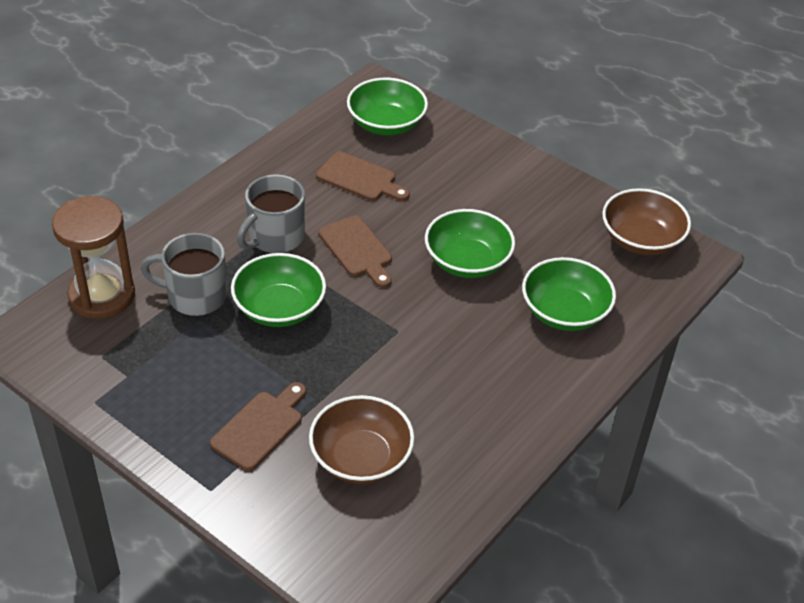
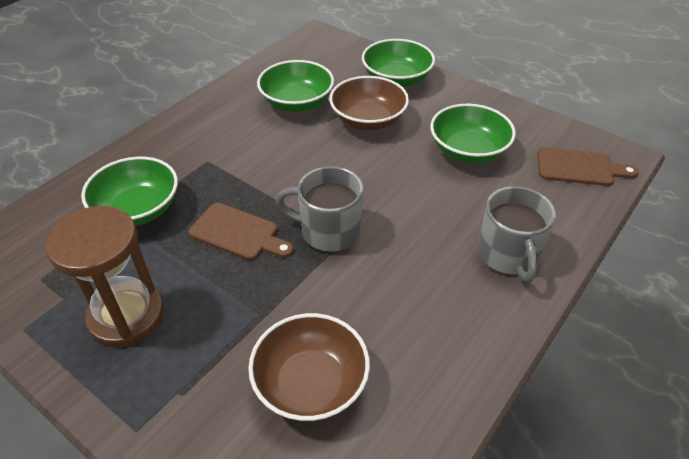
brown cutting board: [210,382,306,471] [316,151,410,201] [318,215,392,288] = 3 -> [189,203,294,260] [537,147,639,186] = 2

